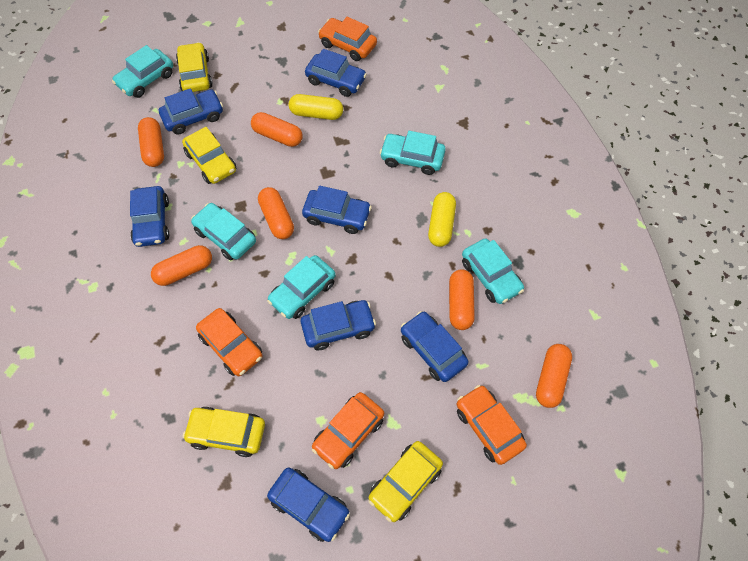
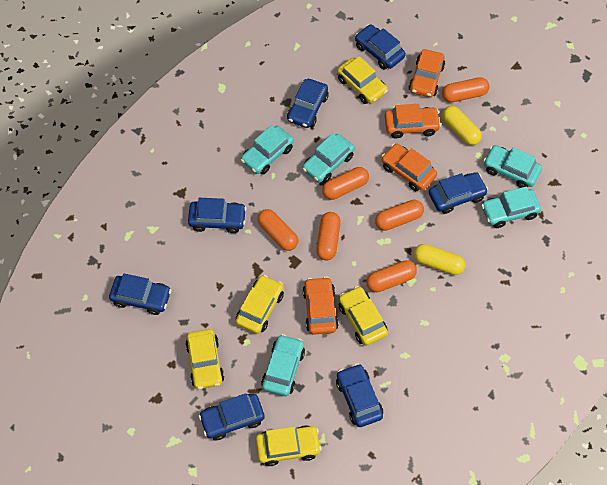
yellow car: [176,42,213,92] [182,127,236,184] [183,407,265,457] [368,441,443,522] = 4 -> [185,329,224,389] [236,275,284,334] [256,425,321,466] [337,56,388,104] [338,286,388,346] = 5

